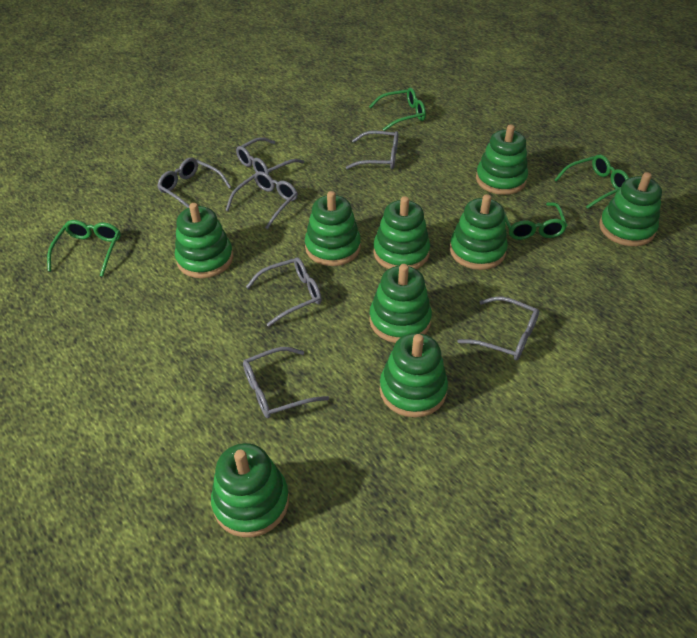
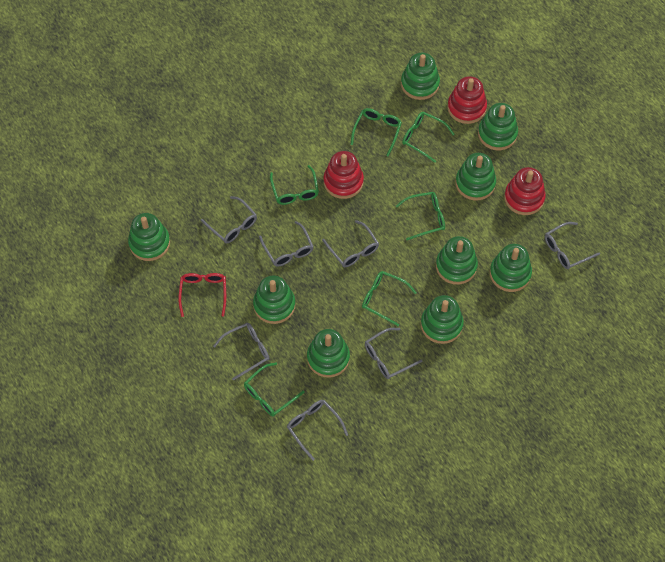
green glasses: [47,220,121,277] [369,88,426,131] [504,202,568,240] [555,154,629,209] = 4 -> [244,363,305,417] [270,165,319,205] [351,108,402,156] [362,271,417,326] [396,192,445,240] [402,112,454,163] = 6
red glasses: none = 0 -> [178,273,226,317] = 1
red stacking toy: none = 0 -> [323,151,364,199] [447,76,487,124] [504,167,546,215] = 3

